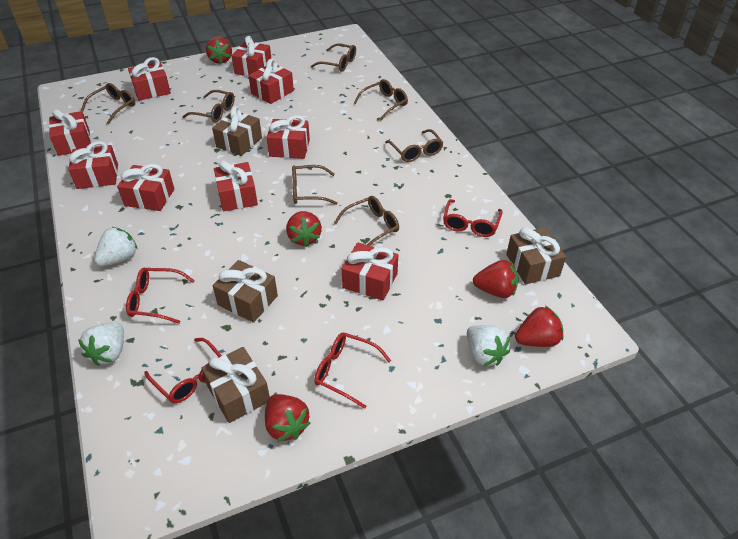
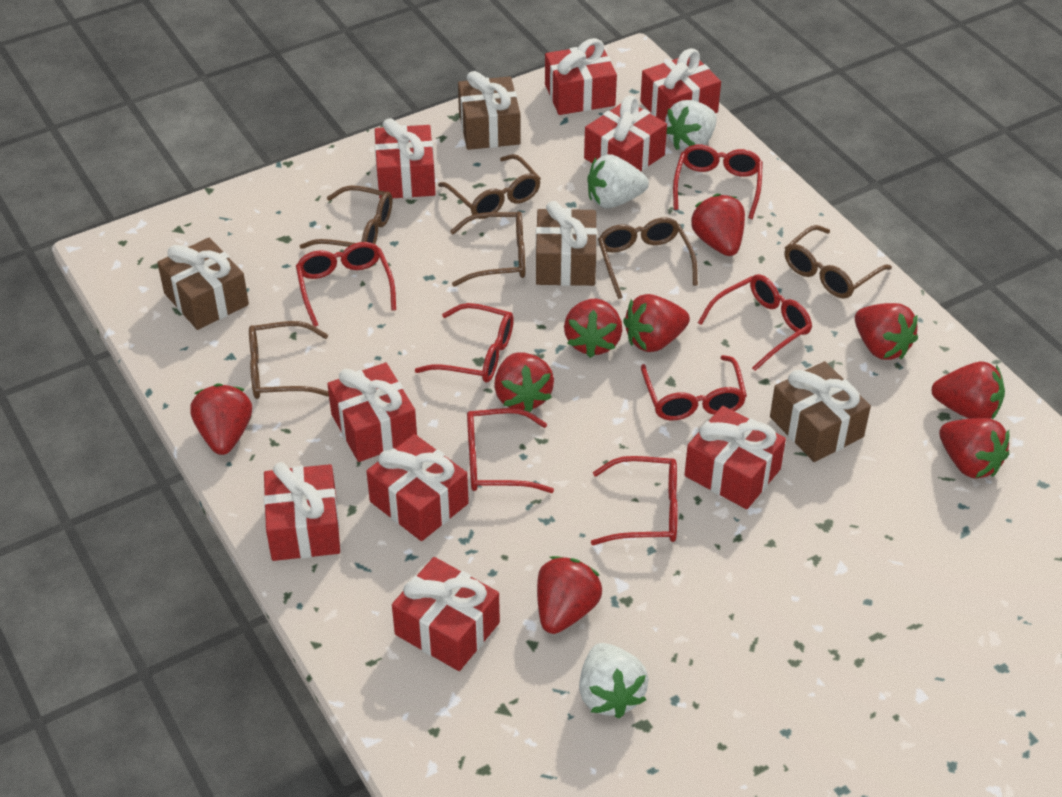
brown glasses: [81,83,135,124] [182,90,235,123] [292,165,338,205] [311,43,356,72] [334,196,399,246] [354,79,408,121] [385,129,443,162] = 7 -> [249,321,329,399] [300,185,392,249] [438,154,541,219] [450,211,525,287] [598,217,698,299] [784,225,892,299] = 6
red glasses: [126,268,195,324] [144,338,222,403] [314,332,391,409] [443,199,503,237] = 4 -> [296,242,396,327] [415,303,514,383] [467,408,554,493] [591,456,678,545] [641,355,747,420] [673,145,763,219] [698,274,812,371] = 7
red strawberry: [206,37,232,64] [265,394,310,442] [286,211,322,247] [473,260,519,298] [515,306,563,347] = 5 -> [190,383,252,455] [494,352,554,412] [537,556,602,634] [564,298,622,358] [623,294,690,352] [691,194,745,256] [855,303,918,360] [931,362,1005,419] [939,418,1009,479] = 9

